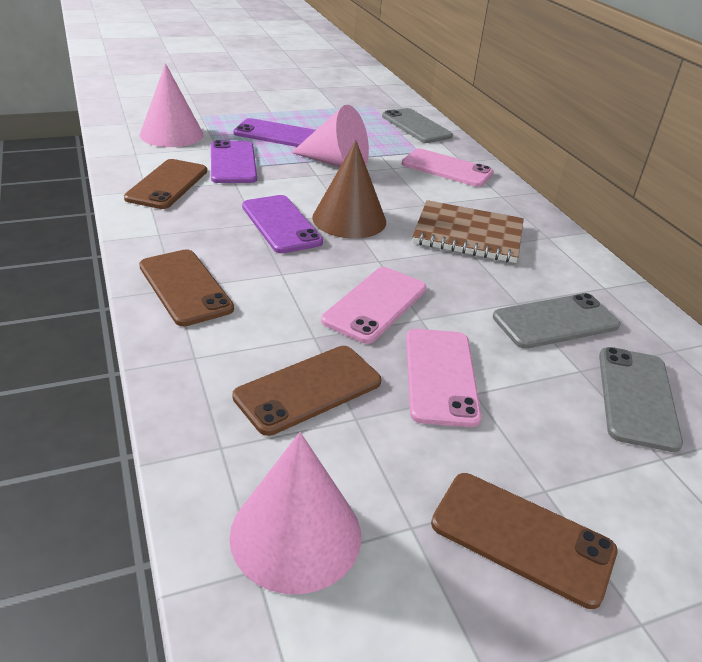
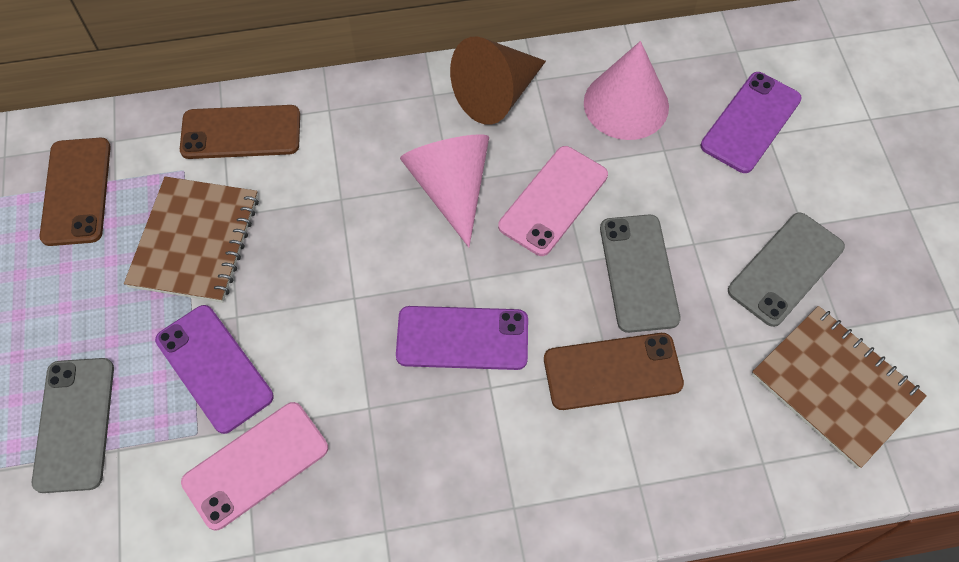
brown notebook: [412,200,524,263] = 1 -> [124,177,259,303] [751,306,927,469] = 2
brown phone: [124,159,207,209] [139,249,234,326] [232,346,382,436] [431,473,618,609] = 4 -> [40,138,111,246] [180,105,300,159] [544,333,684,410] = 3
pink cone: [140,63,203,147] [229,432,361,594] [291,105,369,168] = 3 -> [400,134,489,247] [584,41,669,140] = 2
pink phone: [321,267,426,344] [402,148,493,187] [406,329,482,427] = 3 -> [181,402,328,531] [498,146,608,256] = 2

